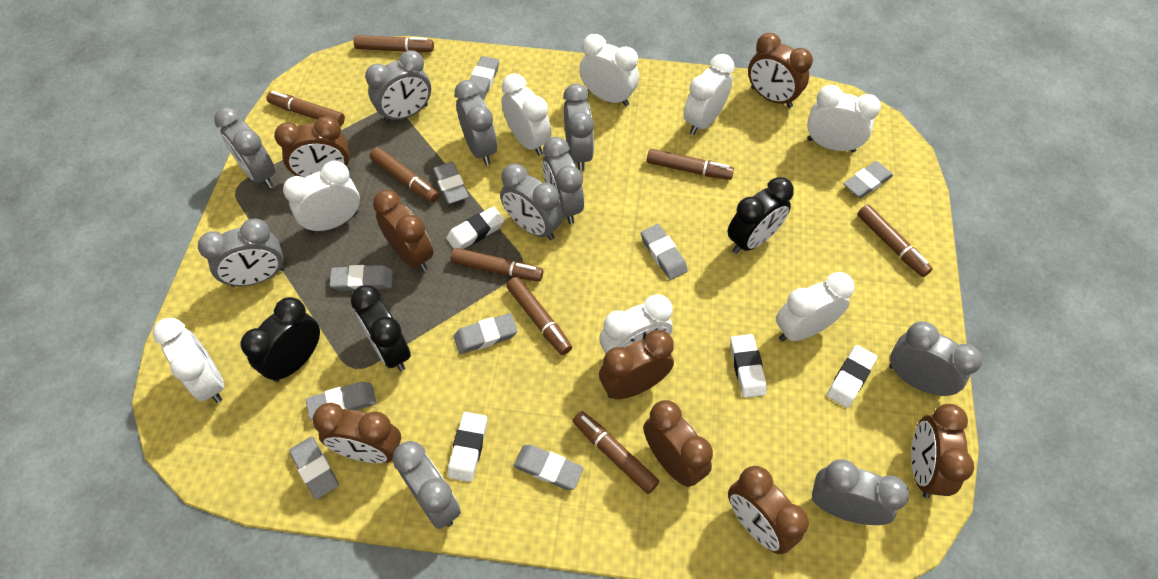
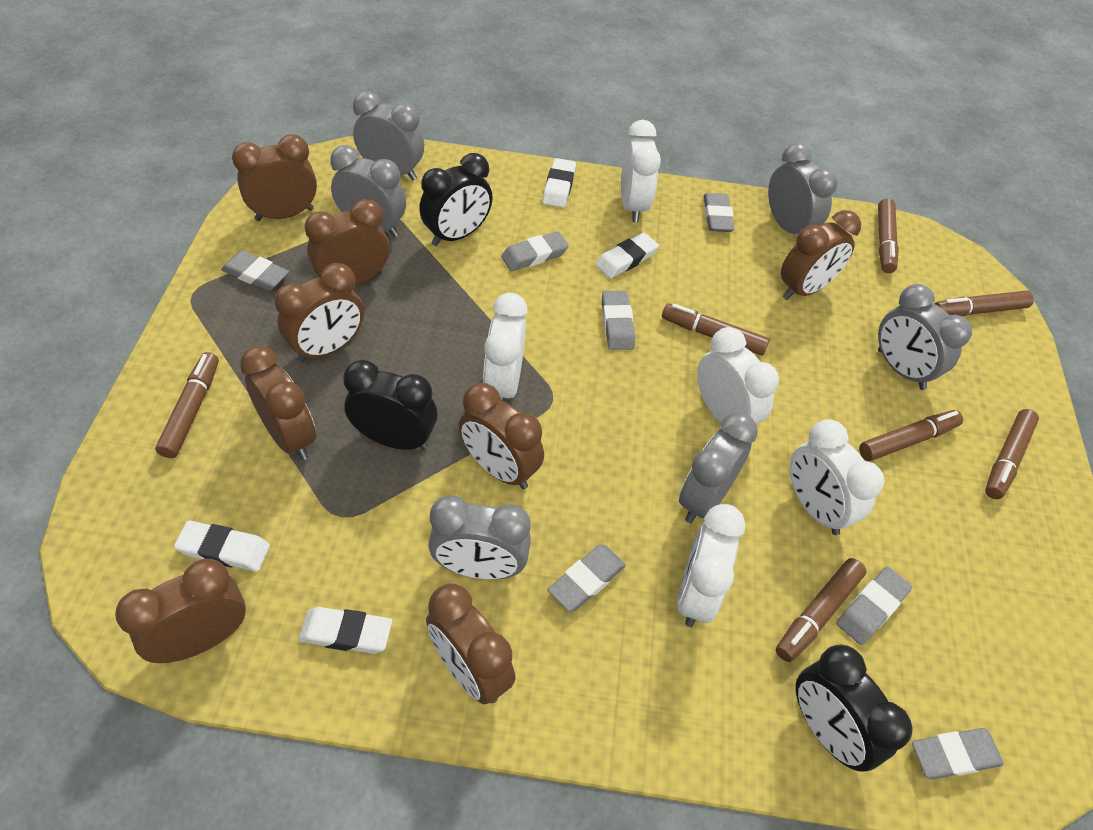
brown marker: [267,91,345,126] [354,35,434,52] [370,147,439,203] [451,248,543,282] [506,277,572,355] [573,411,660,494] [647,149,734,180] [857,204,933,277] = 8 -> [155,352,219,458] [662,303,770,356] [776,558,866,662] [859,410,963,461] [878,198,899,273] [934,291,1034,316] [985,409,1039,499] = 7
grey clock: [198,218,285,287] [214,107,276,188] [365,50,431,123] [392,441,461,529] [455,80,497,165] [500,164,563,240] [542,137,584,224] [563,84,594,171] [812,459,909,525] [889,321,982,396] = 10 -> [330,145,406,237] [353,91,424,180] [428,496,531,580] [679,412,758,523] [768,143,838,234] [878,284,972,390] = 6
grey eraser: [289,436,339,500] [306,382,376,420] [329,265,393,291] [433,162,469,204] [454,313,518,354] [470,56,499,101] [514,445,584,490] [641,224,688,280] [843,161,893,198] = 9 -> [221,251,289,291] [501,231,569,271] [548,545,626,612] [602,291,635,350] [703,193,734,232] [836,567,912,645] [912,728,1004,779] = 7
white clock: [153,318,224,403] [283,161,360,233] [501,74,551,156] [579,34,639,106] [599,294,673,354] [684,54,735,135] [776,272,854,341] [807,85,881,152] = 8 -> [483,293,528,401] [621,120,661,222] [677,504,746,627] [697,327,779,425] [790,419,884,535] = 5

